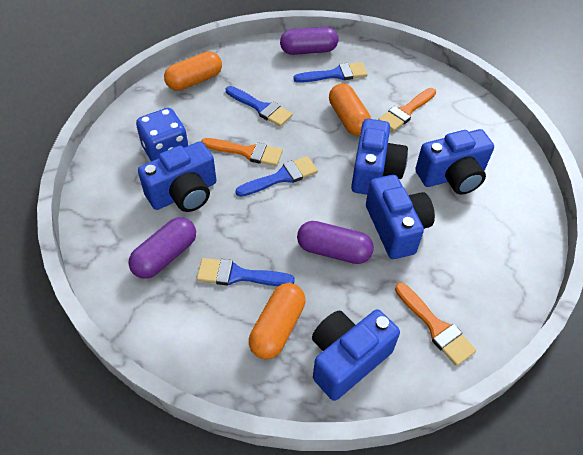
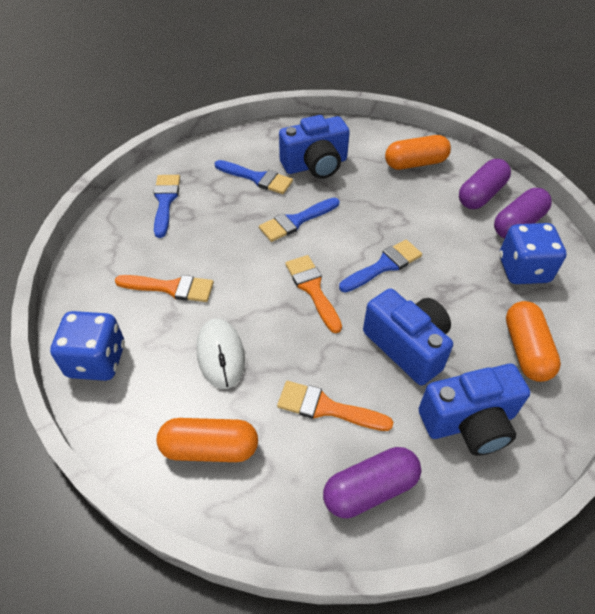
blue camera: [138,141,216,212] [312,309,400,401] [351,119,408,195] [366,175,435,259] [415,129,494,195] = 5 -> [279,115,350,179] [363,288,453,385] [418,364,530,456] = 3
blue dice: [136,108,189,161] = 1 -> [50,311,125,381] [499,223,567,284] = 2
white mouse: none = 0 -> [196,318,245,389] = 1

